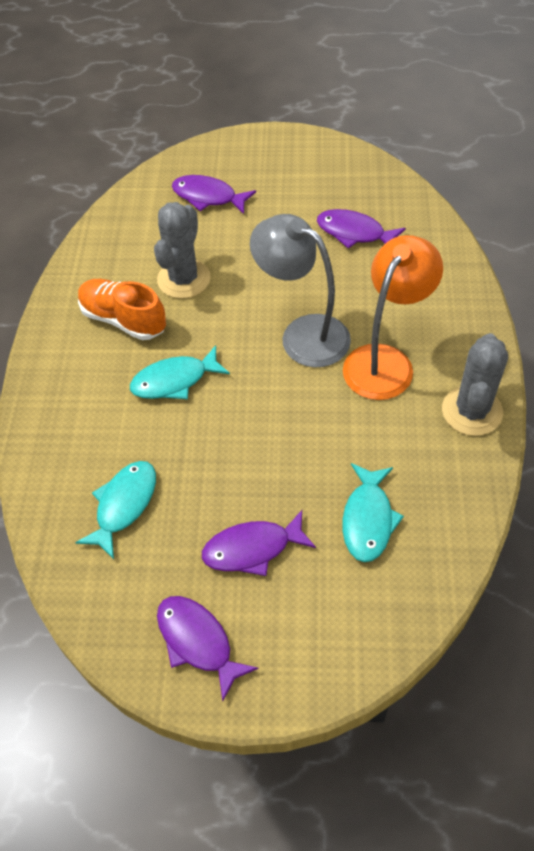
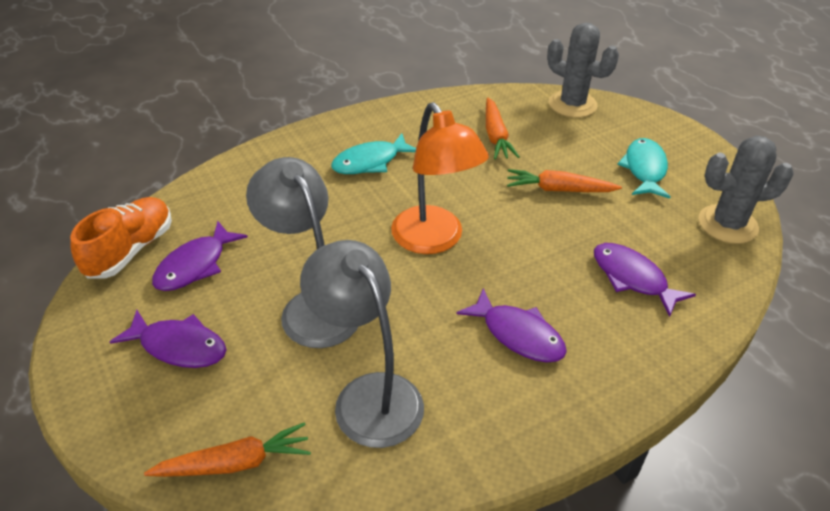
grey lamp: [250,214,351,367] = 1 -> [246,157,358,348] [300,240,424,448] = 2
orange carrot: none = 0 -> [144,422,311,477] [486,98,520,160] [507,169,622,192] = 3
turquoise fish: [75,461,156,559] [130,345,230,399] [342,463,404,562] = 3 -> [331,133,416,174] [617,138,671,199] = 2

